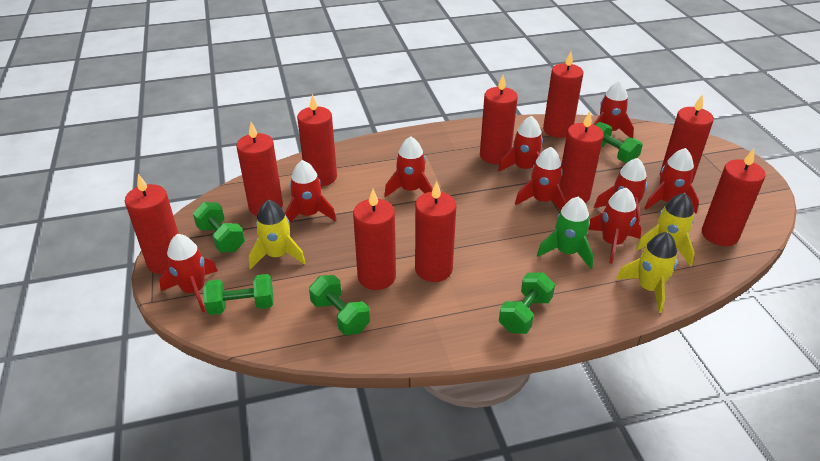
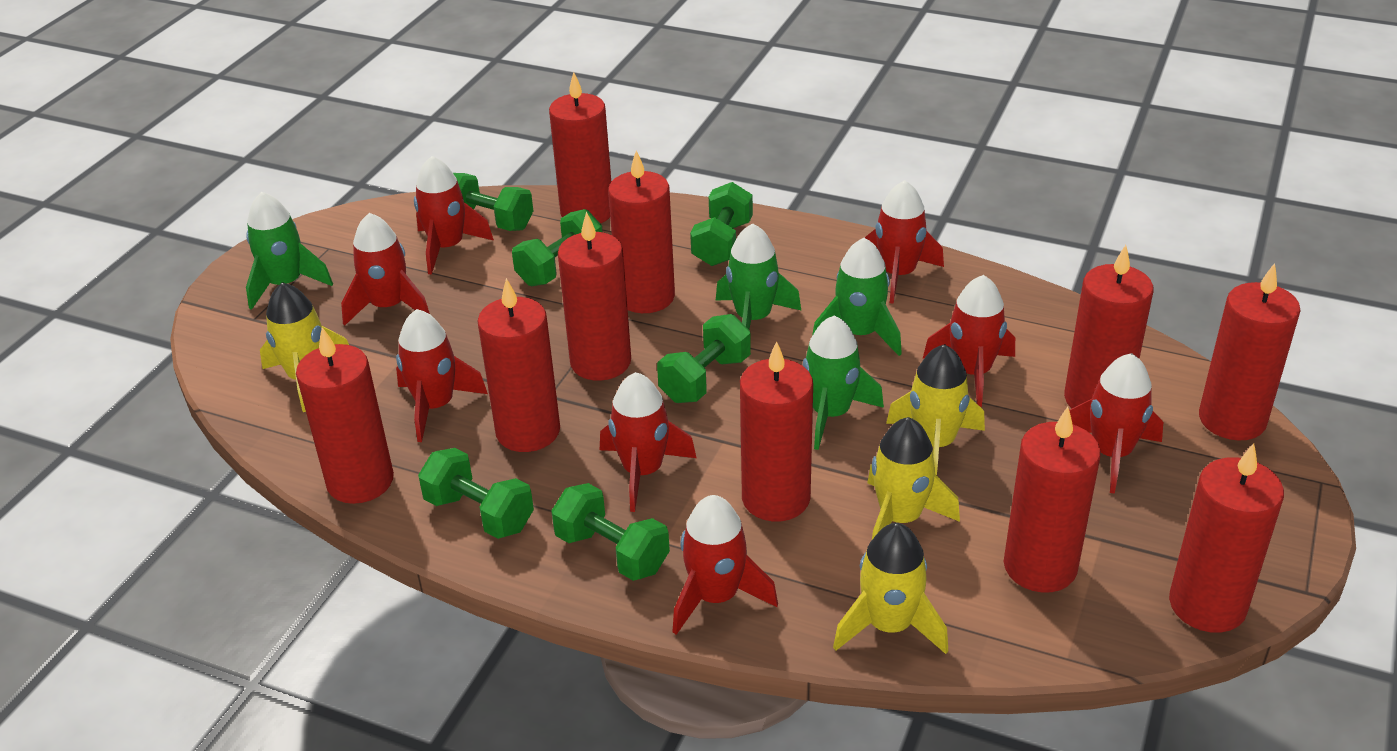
green dumbbell: [193,202,245,252] [203,274,274,315] [309,275,370,335] [499,272,555,334] [595,122,643,163] = 5 -> [418,448,534,539] [453,173,533,231] [512,209,603,286] [551,483,670,581] [657,314,751,403] [690,182,753,266] = 6
green rocket: [537,197,593,269] = 1 -> [246,192,333,310] [715,223,801,329] [802,315,884,450] [812,238,902,356] = 4
red rocket: [159,234,218,312] [285,160,336,223] [384,136,433,197] [498,116,543,172] [515,147,566,211] [588,188,642,264] [593,81,634,138] [594,158,647,224] [644,148,699,213] = 9 -> [341,213,430,326] [396,309,488,442] [414,156,494,275] [600,372,696,512] [673,495,778,635] [864,180,944,304] [923,275,1015,408] [1069,353,1163,494] = 8
yellow rocket: [249,200,306,269] [616,232,678,313] [636,193,695,267] = 3 -> [260,282,349,412] [833,523,948,654] [867,417,960,539] [886,344,985,475] = 4

